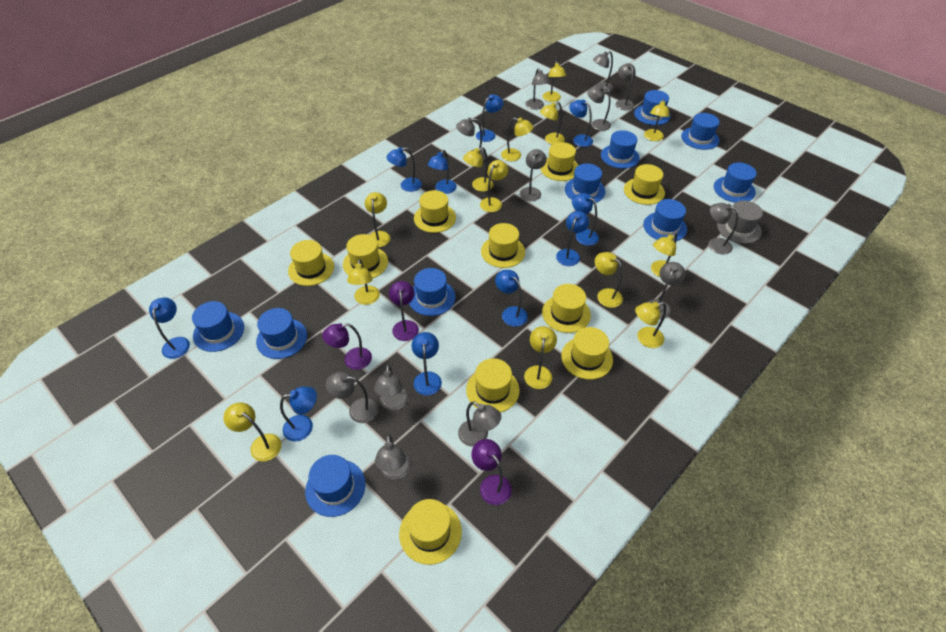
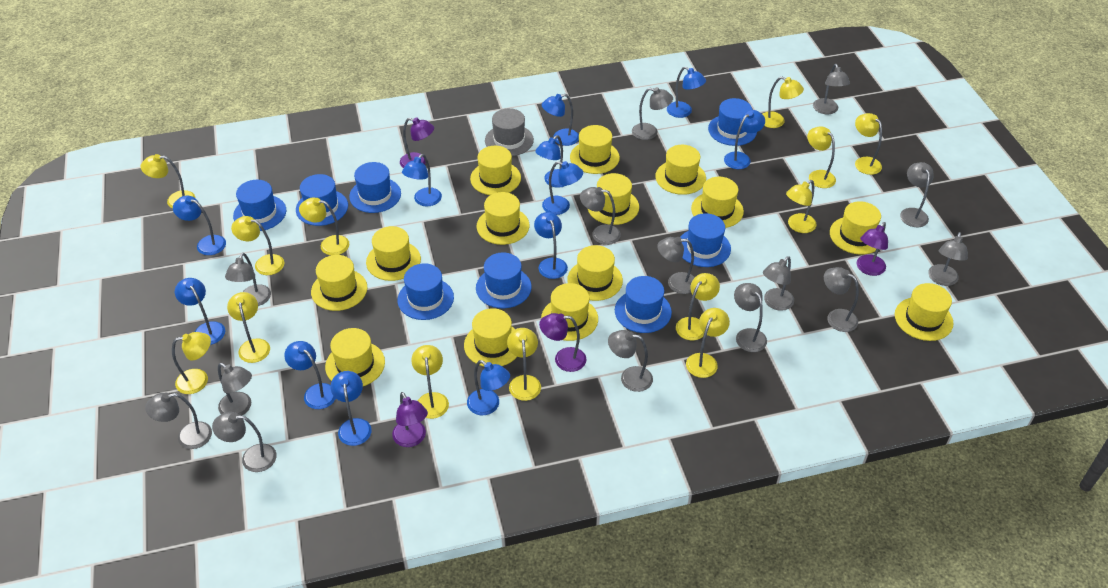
blue hat: [192,301,244,352] [256,308,307,359] [305,455,366,517] [409,268,455,316] [565,163,605,203] [601,130,640,169] [634,90,670,125] [643,199,687,241] [681,113,719,150] [714,163,757,203] = 10 -> [233,180,286,231] [296,174,348,226] [349,162,401,213] [397,263,454,320] [476,252,532,308] [615,276,672,333] [680,213,731,267] [708,98,757,146] = 8
blue lamp: [149,297,190,359] [280,387,317,442] [386,147,422,192] [411,332,442,396] [427,150,457,194] [476,95,503,142] [495,270,528,327] [556,211,589,266] [569,100,593,147] [572,193,599,246] = 10 -> [173,195,226,255] [175,278,225,345] [284,341,336,409] [331,371,372,446] [402,154,442,206] [467,360,510,415] [534,212,568,279] [535,135,564,188] [542,94,579,146] [542,161,583,215] [667,67,706,118] [724,110,765,169] = 12
grey lamp: [326,372,378,423] [374,365,409,410] [375,435,411,480] [456,118,486,161] [458,401,501,447] [520,149,547,201] [525,68,550,110] [587,85,611,131] [593,51,614,93] [615,63,636,111] [648,262,686,319] [709,203,738,255] = 12 -> [145,393,212,449] [212,412,277,472] [218,363,252,416] [225,253,271,306] [580,187,621,245] [608,330,653,392] [632,87,673,140] [657,237,695,294] [734,283,767,352] [763,256,794,311] [813,64,850,114] [824,267,859,332] [900,162,934,227] [928,232,968,286] = 14
purple lamp: [322,323,372,370] [389,281,419,341] [471,439,512,505] = 3 -> [392,392,428,447] [400,118,434,168] [539,313,587,372] [857,222,888,276] = 4
yellow hat: [288,240,334,286] [343,234,388,278] [399,499,462,565] [414,190,456,233] [466,358,520,412] [481,223,525,268] [540,142,578,181] [542,284,591,333] [561,327,613,380] [624,164,665,205] = 10 -> [311,255,367,311] [325,328,385,386] [366,226,421,281] [464,308,517,367] [470,146,521,195] [477,192,529,245] [541,283,598,341] [567,245,623,301] [570,125,620,174] [588,173,639,225] [655,145,706,195] [691,177,744,228] [830,201,881,255] [895,283,954,341] = 14

